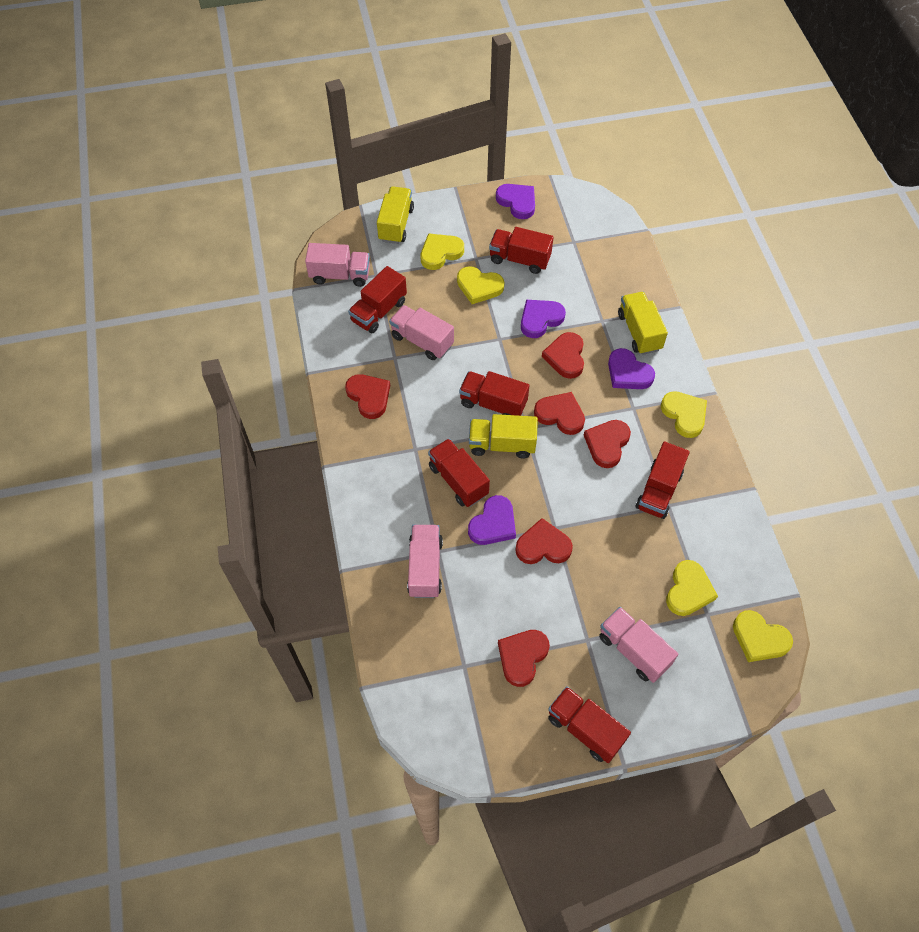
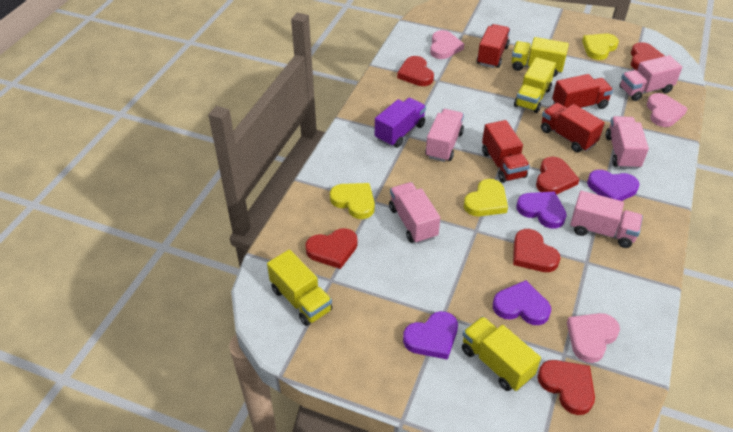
pink heart: none = 0 -> [430,30,464,59] [567,313,620,363] [647,93,688,127] = 3
pink truck: [305,243,370,287] [389,305,454,360] [407,525,443,598] [599,607,678,683] = 4 -> [389,182,440,244] [425,109,464,162] [570,191,643,248] [606,116,649,169] [620,55,682,101] = 5
purple truck: none = 0 -> [375,98,426,148] = 1
red truck: [348,266,407,333] [428,439,490,507] [459,371,529,416] [489,227,554,274] [548,686,631,763] [636,442,690,519] = 6 -> [477,24,510,68] [482,120,530,183] [541,103,605,153] [552,74,613,109] = 4
yellow heart: [421,233,464,270] [457,266,504,304] [661,391,707,438] [666,560,718,616] [733,610,793,662] = 5 -> [330,183,375,219] [464,179,508,216] [582,33,619,60] = 3
yellow truck: [377,186,414,244] [469,414,538,459] [618,292,668,355] = 3 -> [267,249,332,326] [462,316,541,391] [511,37,569,77] [514,57,556,113] = 4

